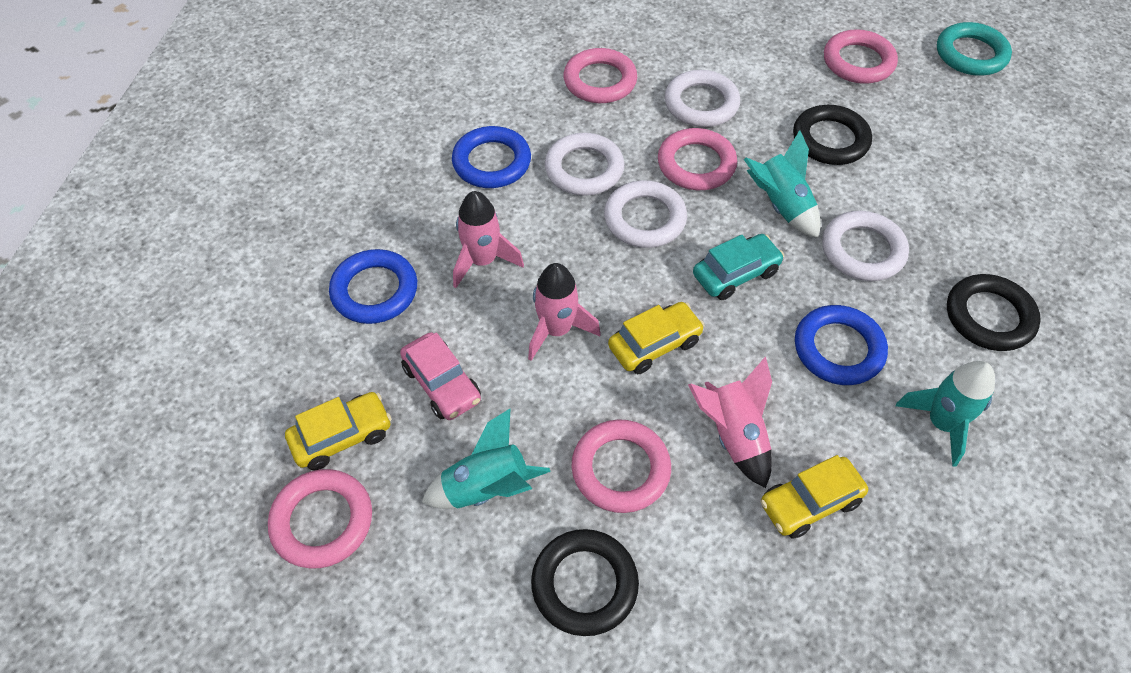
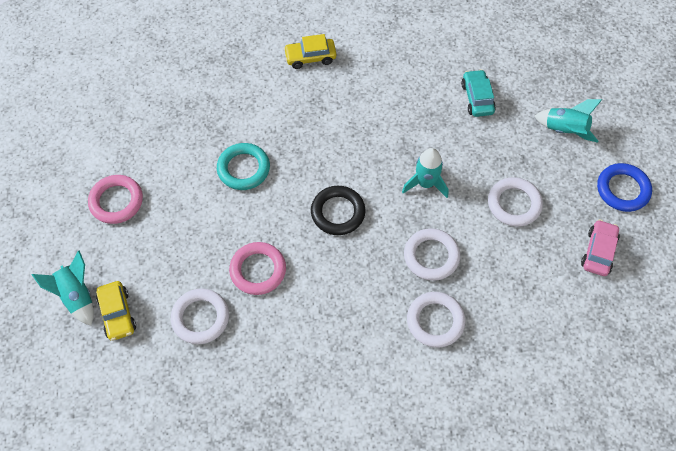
black ring: [531,529,639,636] [793,105,872,165] [947,274,1041,351] = 3 -> [311,186,366,235] = 1
blue ring: [329,249,417,324] [452,126,531,188] [795,305,888,385] = 3 -> [597,163,652,212] = 1
pink ring: [268,469,372,569] [563,48,637,103] [571,419,671,513] [658,128,737,190] [824,29,898,84] = 5 -> [88,175,143,224] [229,242,286,295] = 2
pink rocket: [453,191,524,288] [528,263,601,361] [688,357,772,488] = 3 -> none = 0
yellow car: [285,392,391,471] [608,302,705,374] [760,455,868,539] = 3 -> [96,281,136,341] [284,34,336,69] = 2

